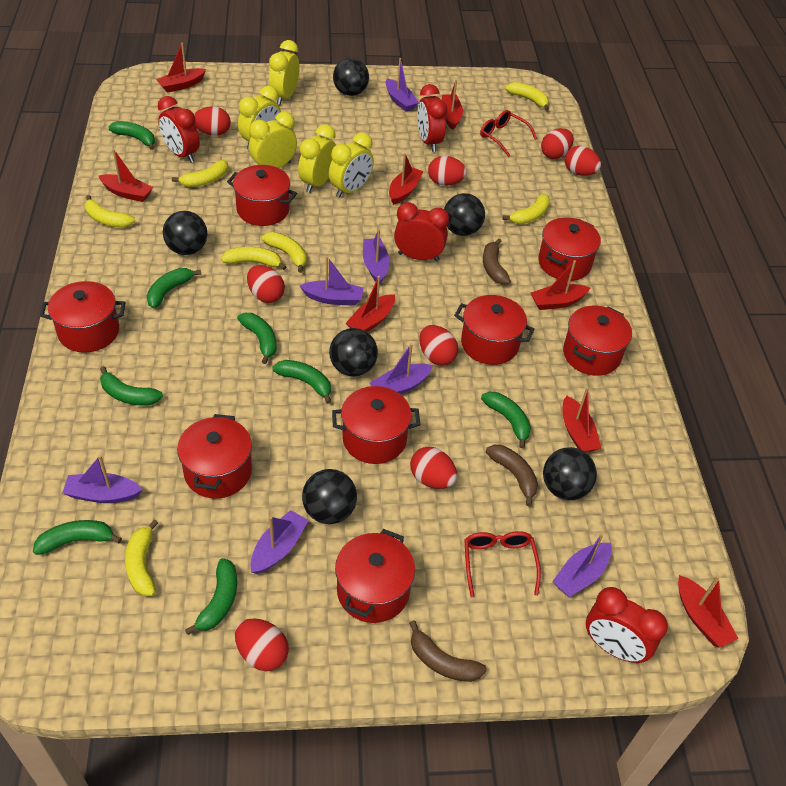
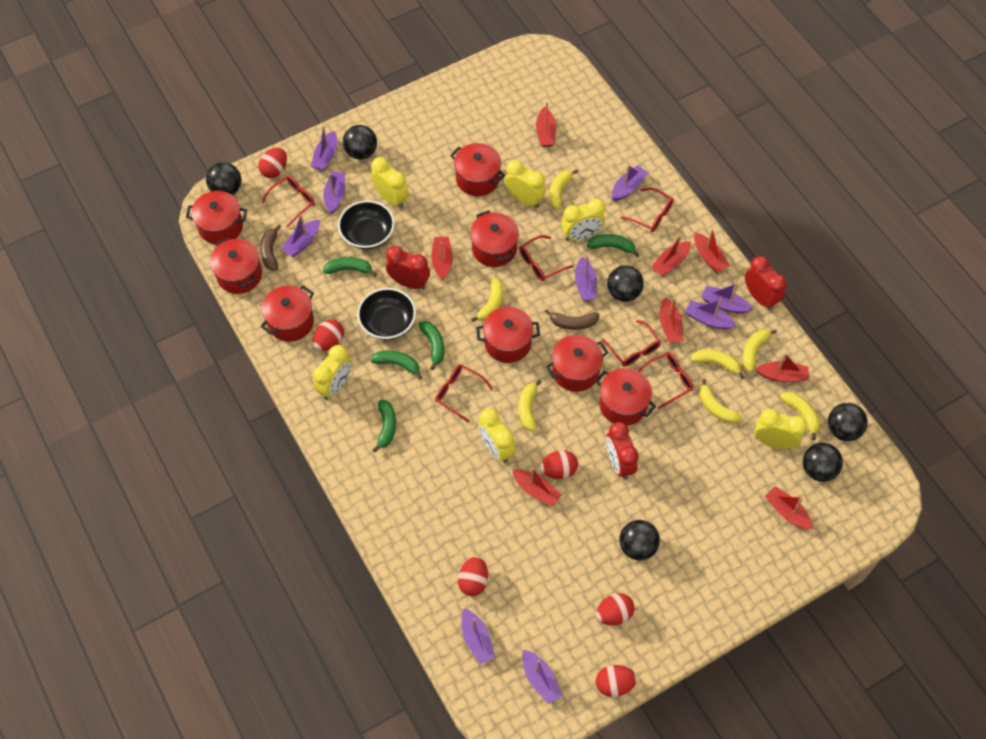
black bowl: none = 0 -> [338,200,395,249] [357,288,416,340] = 2
brown banana: [409,620,487,682] [483,239,511,285] [486,445,538,506] = 3 -> [260,225,281,270] [545,309,600,330] = 2
green banana: [33,520,122,555] [100,366,163,406] [108,121,155,150] [147,268,201,308] [185,558,237,635] [237,313,277,364] [273,360,331,404] [481,392,531,448] = 8 -> [323,257,377,277] [370,350,422,379] [372,400,396,452] [418,321,444,370] [587,234,640,257] = 5
purple boat: [63,455,143,503] [250,510,309,574] [300,256,364,306] [363,229,390,283] [370,343,433,394] [386,58,419,112] [552,533,612,597] = 7 -> [281,214,320,257] [311,126,337,171] [323,172,345,214] [461,608,495,664] [522,650,563,704] [575,256,597,301] [612,165,649,201] [685,299,736,329] [701,283,753,313] = 9
red clock: [158,96,200,163] [394,202,449,261] [417,84,447,152] [586,587,668,663] = 4 -> [386,246,430,290] [606,422,639,480] [745,256,787,310] = 3
red egg: [194,106,231,136] [235,618,289,671] [247,265,285,303] [410,447,457,489] [419,325,458,366] [428,156,467,186] [541,128,574,159] [565,146,601,176] = 8 -> [258,148,287,178] [313,319,344,351] [458,556,488,596] [540,450,578,479] [596,593,634,625] [596,665,637,697] = 6
red glasses: [464,531,541,598] [480,110,537,157] = 2 -> [262,176,315,228] [435,365,493,423] [519,235,573,281] [602,320,661,367] [621,188,674,232] [638,352,693,409] = 6
yellow clock: [238,86,281,150] [249,112,297,168] [269,40,300,105] [298,124,336,193] [329,132,374,198] = 5 -> [313,345,352,400] [371,157,409,208] [478,408,516,463] [504,160,546,208] [561,199,605,241] [755,408,807,449] = 6

